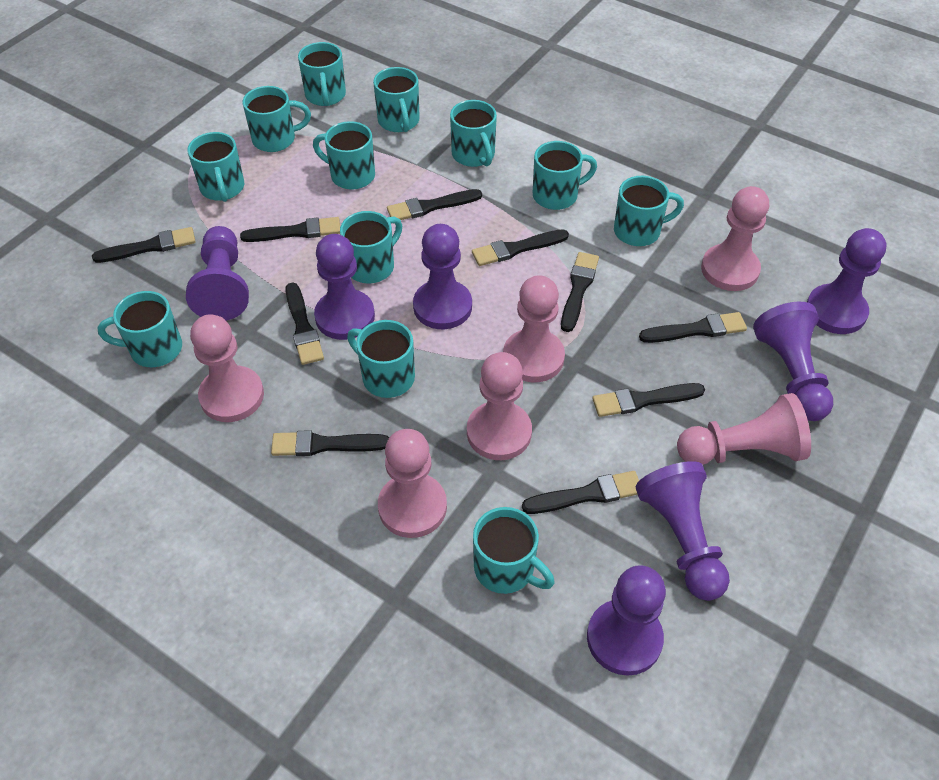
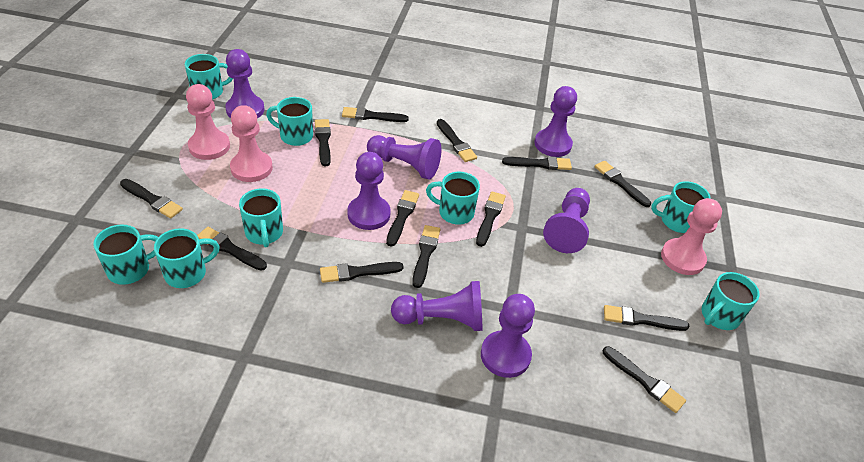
black brush: [92,227,196,263] [240,217,340,242] [271,430,389,456] [285,282,324,365] [387,189,482,220] [472,229,569,266] [522,471,639,514] [561,252,599,332] [592,383,705,417] [639,312,747,343] = 10 -> [120,179,183,219] [197,227,267,271] [315,119,331,166] [320,262,404,283] [342,107,409,122] [386,190,419,247] [412,225,440,288] [437,119,477,162] [476,191,506,247] [502,156,572,170] [594,161,651,207] [603,346,686,413] [604,305,690,331] = 13
pink pawn: [190,315,264,422] [378,429,447,538] [467,352,532,460] [503,275,565,382] [677,393,811,465] [701,186,769,291] = 6 -> [186,84,230,160] [230,105,273,182] [661,198,722,275] = 3
turquoise mug: [97,291,182,367] [187,132,244,202] [243,86,311,152] [298,42,346,106] [313,121,375,190] [340,211,402,283] [347,320,415,398] [373,67,420,132] [450,100,497,167] [473,507,555,594] [533,141,597,210] [614,176,684,246] = 12 -> [93,224,158,285] [154,228,220,288] [185,54,233,100] [239,188,283,247] [266,97,313,146] [426,172,480,225] [651,181,711,233] [702,272,760,330] = 8

